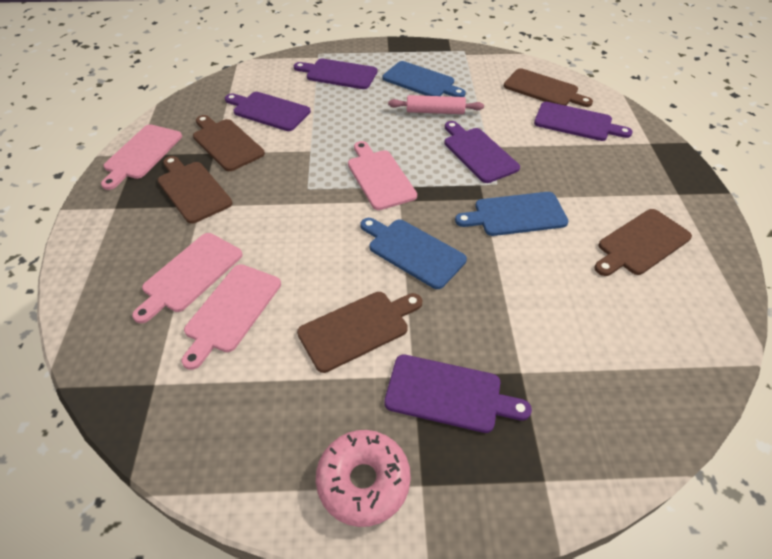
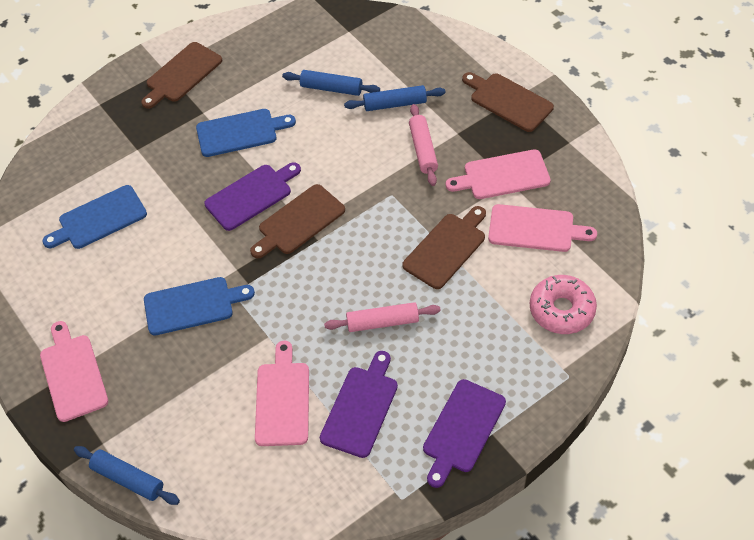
blue rolling pin: none = 0 -> [74,446,180,505] [282,70,380,96] [344,85,445,111] = 3
brown cutting board: [158,156,232,224] [193,115,265,171] [297,292,422,373] [504,68,593,107] [595,209,692,276] = 5 -> [141,42,222,109] [250,184,345,258] [402,206,486,289] [462,72,554,132] = 4
pink rolling pin: [388,95,484,114] = 1 -> [324,302,441,332] [409,104,438,186] = 2
purple cutting board: [225,92,311,131] [294,59,377,89] [384,354,532,433] [444,121,520,183] [534,102,633,141] = 5 -> [204,162,301,231] [320,351,398,458] [423,379,506,488] = 3

